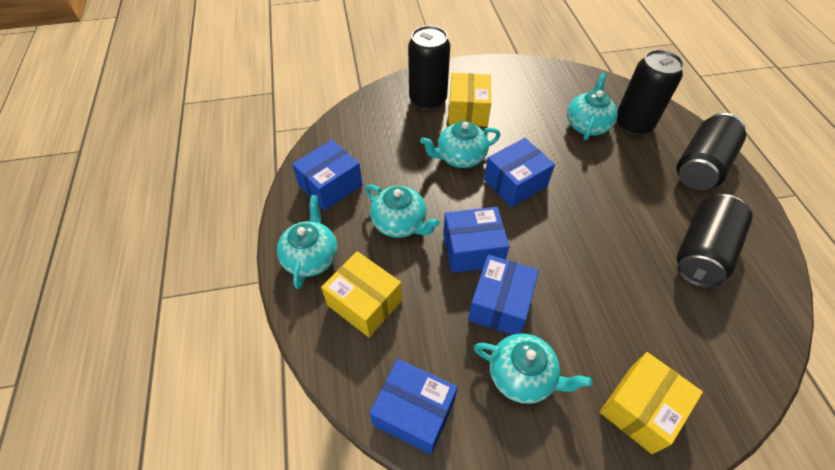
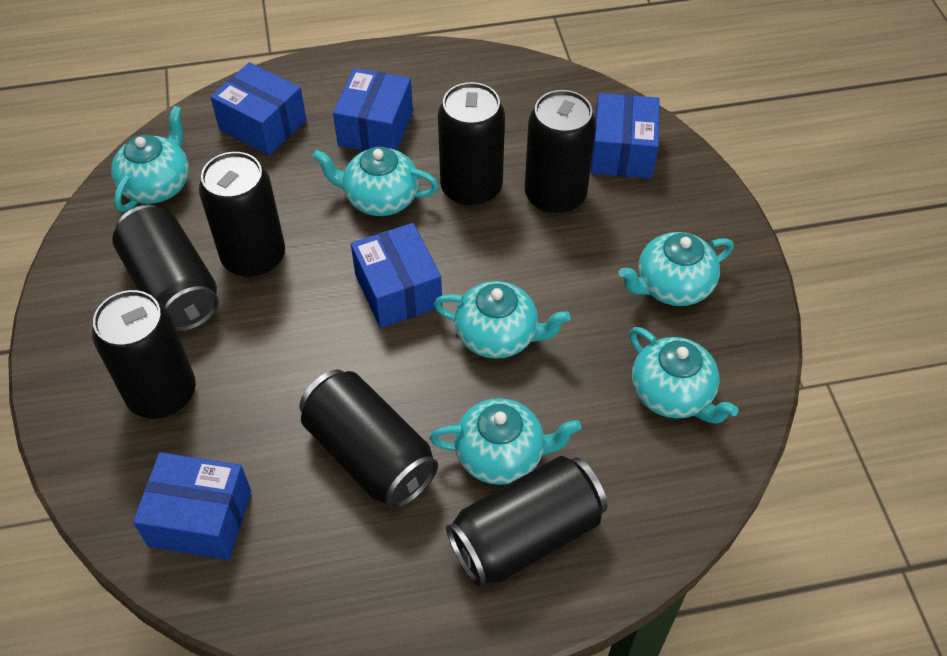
black can: [408,26,450,110] [616,50,684,136] [676,113,746,190] [677,194,753,288] = 4 -> [92,290,196,419] [112,205,219,332] [199,152,285,278] [299,369,438,509] [438,82,505,207] [446,456,607,587] [525,90,596,215] = 7
turquoise teapot: [277,195,337,289] [365,184,440,238] [420,121,500,168] [474,333,592,404] [567,73,618,140] = 5 -> [111,106,189,212] [312,147,439,216] [430,398,581,485] [434,281,571,359] [619,232,734,306] [629,327,739,424] = 6
yellow box: [321,251,402,337] [448,73,491,127] [600,352,703,454] = 3 -> none = 0

